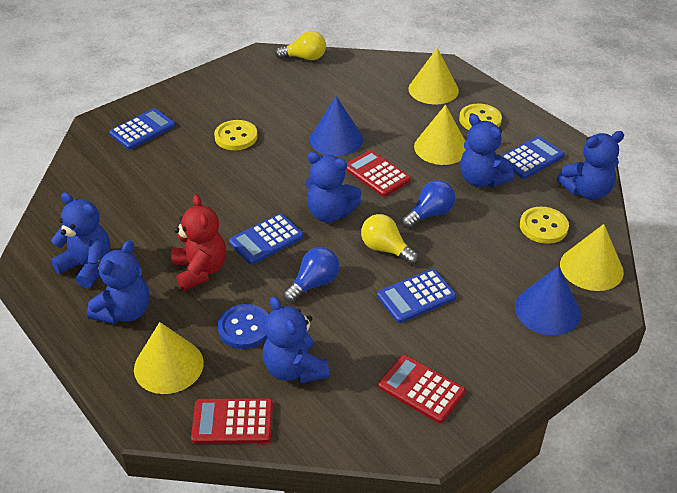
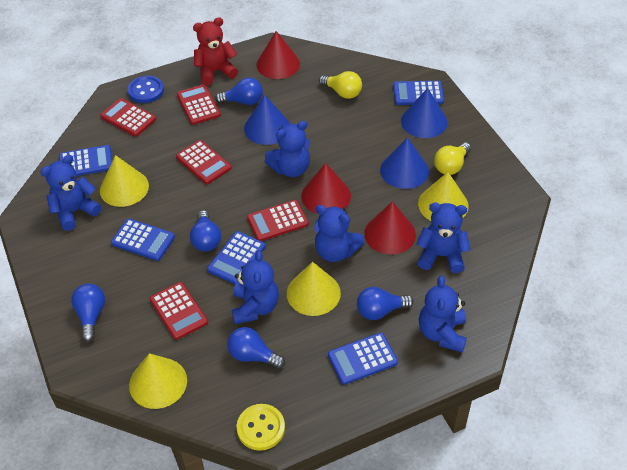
blue calculator: [109,108,175,150] [229,213,304,265] [377,269,457,323] [501,136,565,179] = 4 -> [59,145,112,176] [111,218,175,261] [207,231,266,284] [328,332,398,385] [393,81,444,105] = 5
blue cone: [309,97,363,156] [515,266,581,336] = 2 -> [244,94,290,145] [380,137,429,189] [401,88,448,138] = 3
blue light bulb: [283,247,339,303] [402,180,455,229] = 2 -> [71,284,105,342] [190,210,221,252] [215,77,263,105] [227,327,285,369] [357,287,414,320] = 5
red calculator: [191,398,273,444] [345,150,411,197] [378,355,466,423] = 3 -> [100,98,156,137] [150,282,208,340] [176,140,232,184] [177,84,221,125] [247,200,309,241] = 5
red cone: none = 0 -> [256,31,300,79] [301,163,351,214] [364,201,416,254] = 3
yellow button: [214,120,258,150] [459,104,502,130] [520,207,569,244] = 3 -> [237,404,285,451] = 1

